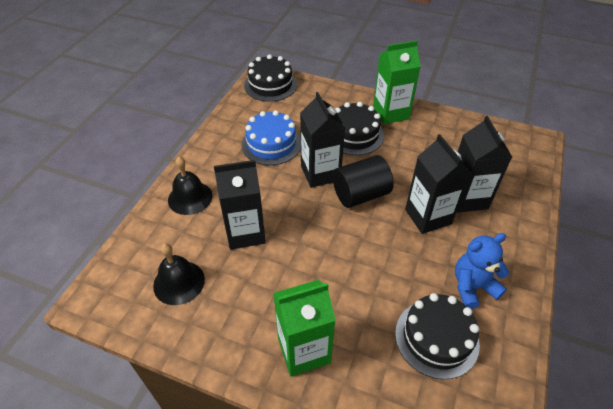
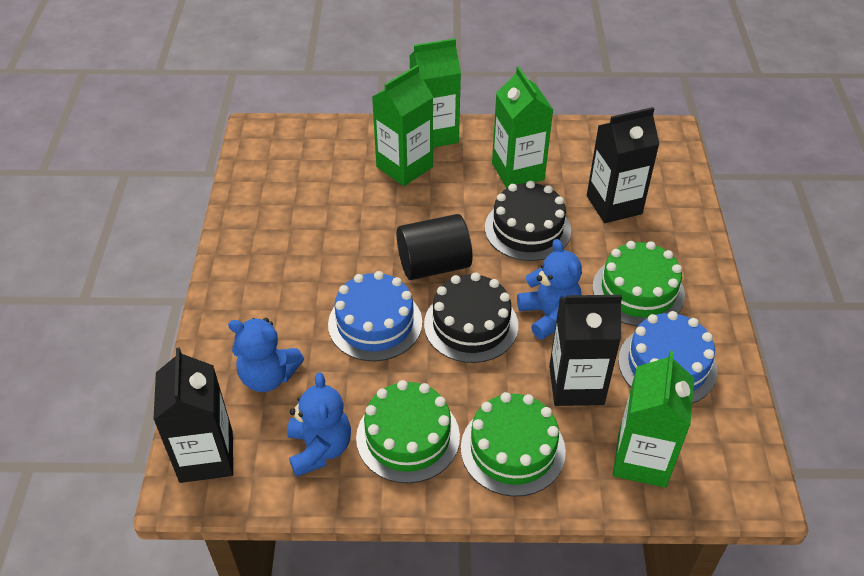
black bell: [153,243,205,305] [168,157,213,215] = 2 -> none = 0
black cake: [244,54,297,102] [336,102,384,155] [395,293,480,379] = 3 -> [424,272,518,363] [485,181,571,261] = 2
black carton: [214,160,266,250] [300,92,345,188] [405,134,472,234] [457,116,512,213] = 4 -> [153,347,233,483] [549,295,622,406] [587,107,659,223] = 3
blue cake: [242,110,301,166] = 1 -> [328,271,422,361] [618,311,717,403] = 2
blue teddy bear: [455,233,509,309] = 1 -> [228,318,304,392] [287,372,351,477] [517,239,582,340] = 3
green cake: none = 0 -> [356,380,460,483] [461,392,566,497] [592,241,685,326] = 3
green carton: [273,280,336,377] [373,40,421,124] = 2 -> [372,65,433,186] [409,38,461,148] [492,66,553,188] [613,351,694,488] = 4

